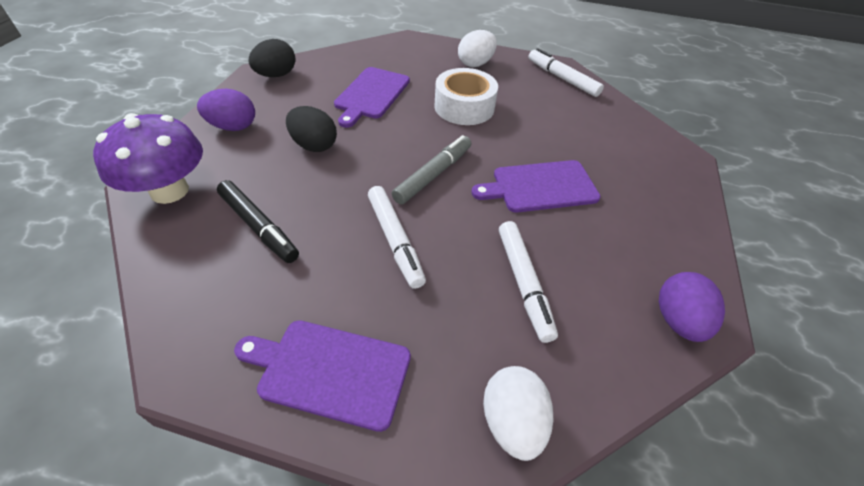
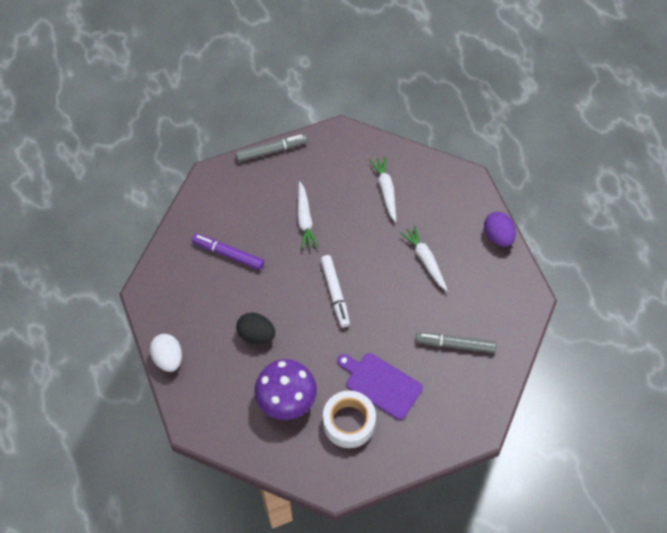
black egg: [249,39,296,77] [286,106,337,152] = 2 -> [236,312,275,344] = 1
black marker: [217,180,299,263] = 1 -> none = 0
grey marker: [392,135,471,204] = 1 -> [235,134,308,162] [415,332,496,353] = 2
purple cutting board: [234,320,411,432] [334,67,410,128] [472,160,601,213] = 3 -> [337,353,423,420] = 1
purple egg: [197,89,255,131] [659,272,725,342] = 2 -> [484,212,516,247] = 1
purple marker: none = 0 -> [192,234,264,270] = 1
white carrot: none = 0 -> [297,181,319,249] [370,156,396,222] [400,225,447,291] = 3
white egg: [458,30,497,67] [483,366,553,461] = 2 -> [150,334,182,372] = 1
white marker: [368,186,426,289] [499,221,558,343] [528,48,604,97] = 3 -> [320,255,350,328] = 1

